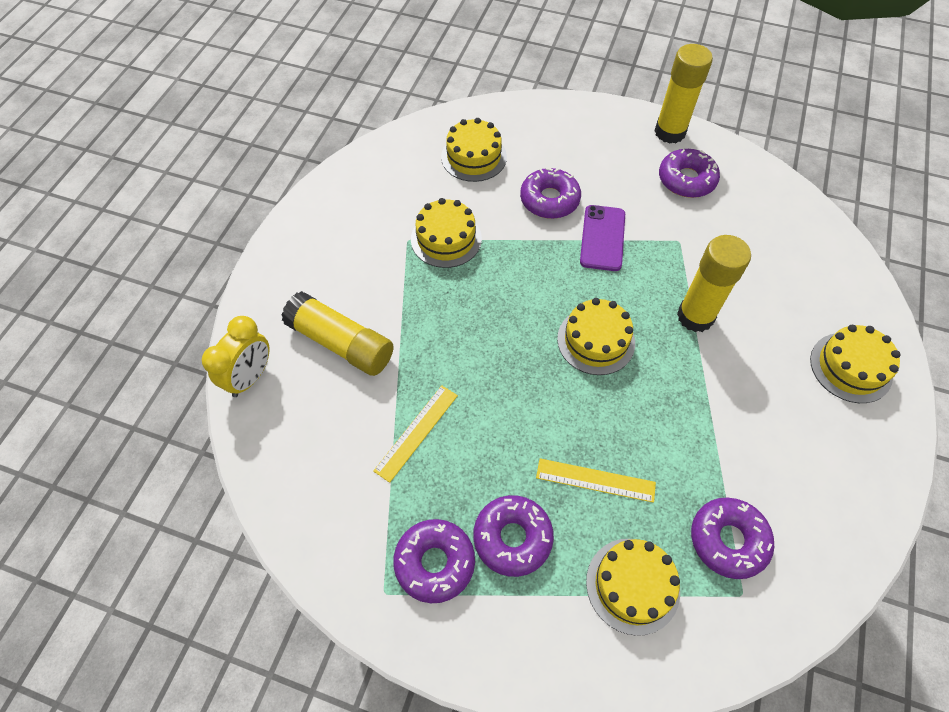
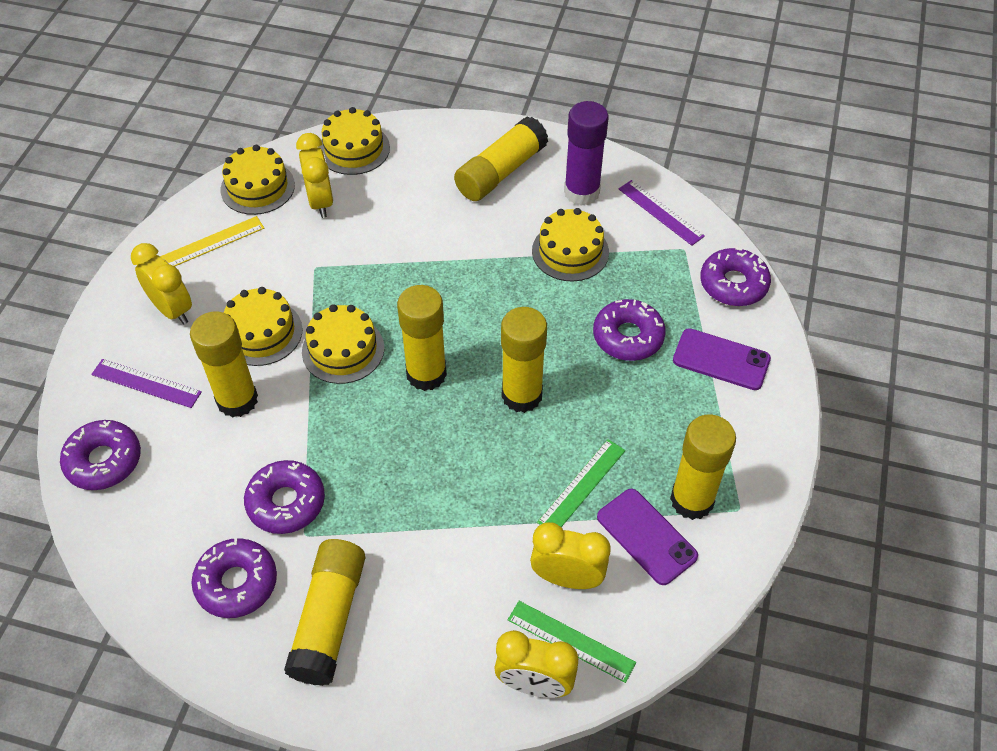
green ruler: none = 0 -> [508,601,636,683] [537,439,625,527] = 2
purple glue stick: none = 0 -> [564,101,608,206] = 1
purple phone: [580,205,625,271] = 1 -> [597,489,698,585] [673,328,771,390] = 2
purple ruler: none = 0 -> [91,359,202,408] [619,180,705,246] = 2
yellow clock: [202,316,270,397] = 1 -> [131,243,192,325] [296,133,334,218] [494,630,578,698] [530,522,611,589] = 4
yellow glue stick: [282,291,394,376] [654,44,713,143] [677,235,751,332] = 3 -> [190,311,258,418] [284,539,365,686] [397,285,447,391] [454,116,548,201] [501,307,547,413] [670,414,736,520] = 6
yellow ruler: [373,385,458,483] [536,458,656,503] = 2 -> [160,216,264,266] = 1

